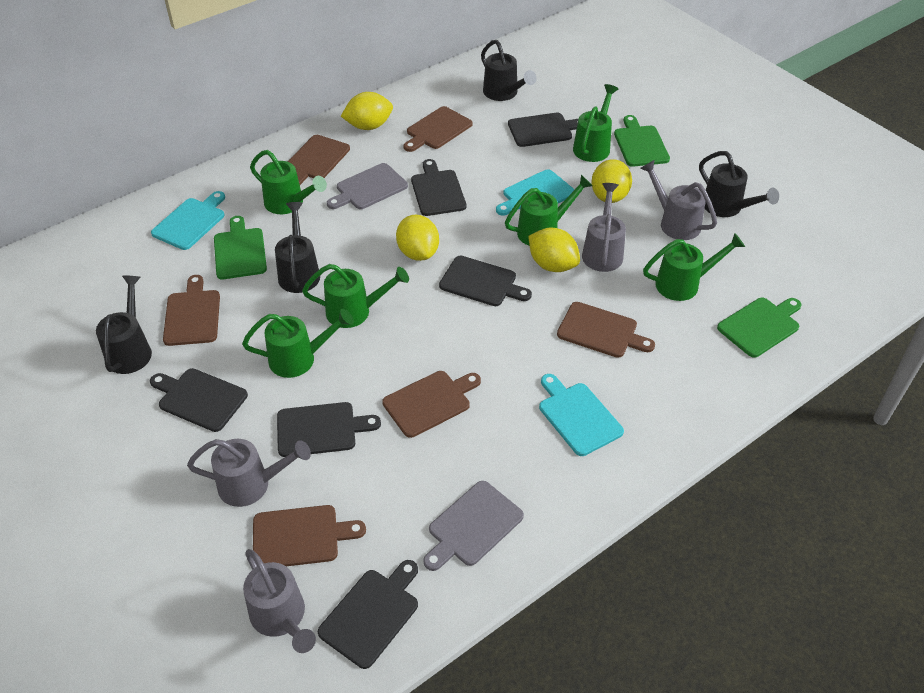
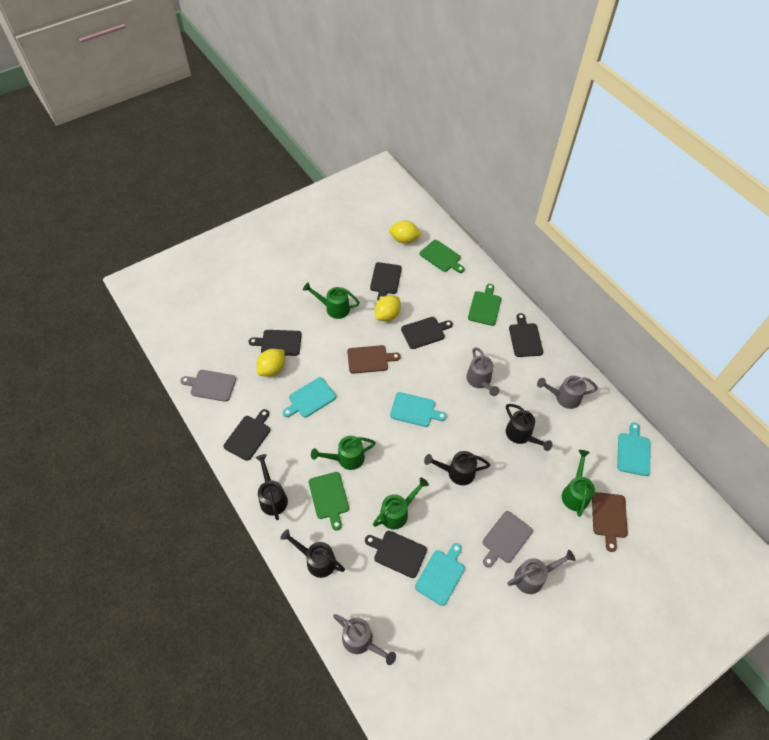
brown cutting board: [163,275,220,346] [253,505,366,566] [288,135,350,185] [382,371,481,438] [403,106,473,152] [557,302,655,358] = 6 -> [347,345,401,374] [592,492,628,552] = 2
green watering can: [242,309,354,378] [250,150,327,214] [302,264,409,328] [505,175,593,246] [573,84,618,162] [643,233,745,301] = 6 -> [303,282,360,319] [311,436,376,470] [373,477,429,530] [562,450,595,517] = 4
turquoise cutting board: [151,191,225,250] [496,169,574,216] [539,374,624,456] = 3 -> [283,377,336,417] [390,392,447,427] [415,543,465,606] [617,422,650,476] = 4
yellow lemon: [341,92,393,130] [396,215,439,261] [528,228,580,272] [591,159,632,203] = 4 -> [256,349,285,377] [375,295,401,321] [389,220,422,244] = 3

